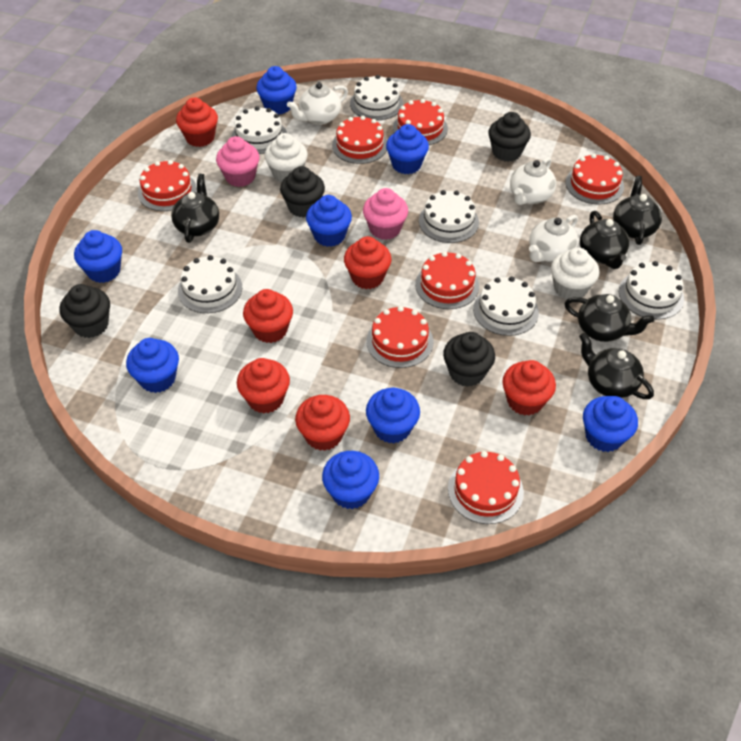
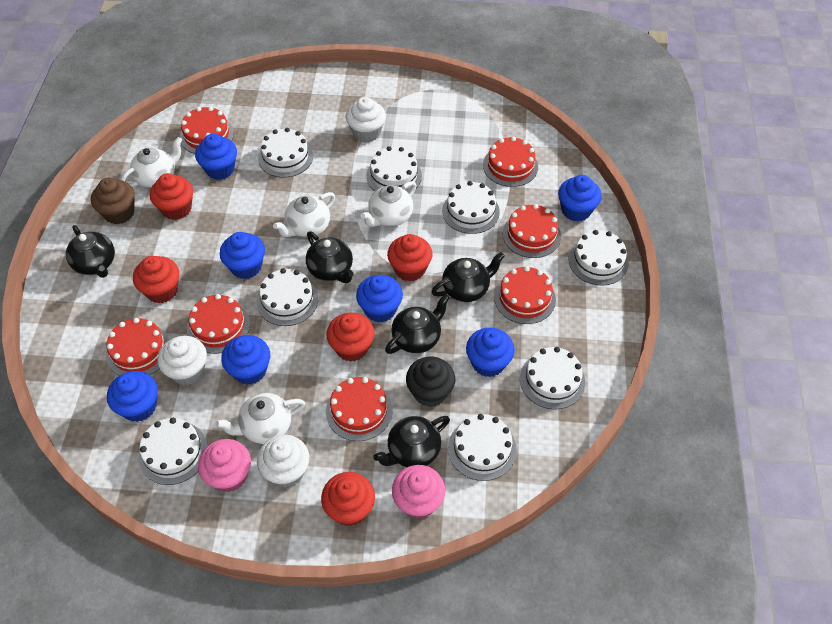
black cupcake: [59,284,110,338] [280,166,325,218] [443,332,495,387] [489,112,531,162] = 4 -> [406,357,455,407] = 1
blue cupcake: [74,230,122,283] [126,338,179,393] [256,66,297,115] [306,195,352,247] [322,451,379,509] [366,388,420,443] [386,124,429,174] [583,396,638,452] = 8 -> [107,371,158,422] [195,134,237,180] [220,232,265,279] [221,335,270,385] [356,275,403,323] [466,328,515,377] [558,175,602,222] = 7
brown cupcake: none = 0 -> [91,178,135,224] = 1
red cupcake: [176,98,218,147] [237,358,290,414] [243,289,293,343] [295,395,350,451] [344,236,392,289] [503,360,556,416] = 6 -> [133,256,179,303] [150,173,193,220] [321,472,375,526] [326,313,375,362] [387,234,433,282] = 5
white cake: [178,255,242,313] [231,106,287,154] [350,75,403,120] [419,190,479,243] [473,276,539,336] [619,261,684,319] = 6 -> [138,418,208,485] [257,268,318,326] [258,128,313,178] [366,146,422,193] [442,181,500,234] [448,414,517,481] [520,347,585,409] [569,230,629,286] = 8
white cupcake: [264,133,308,182] [551,247,599,299] = 2 -> [157,336,207,385] [257,435,309,488] [346,97,386,143] = 3
white teapot: [287,82,348,125] [510,157,556,205] [529,215,578,262] = 3 -> [121,137,182,188] [216,393,305,444] [273,192,335,237] [361,181,416,227] = 4

